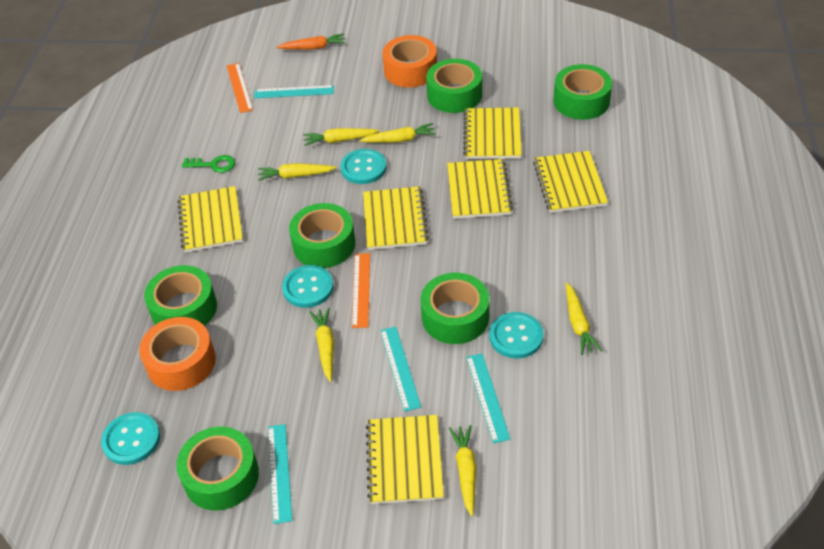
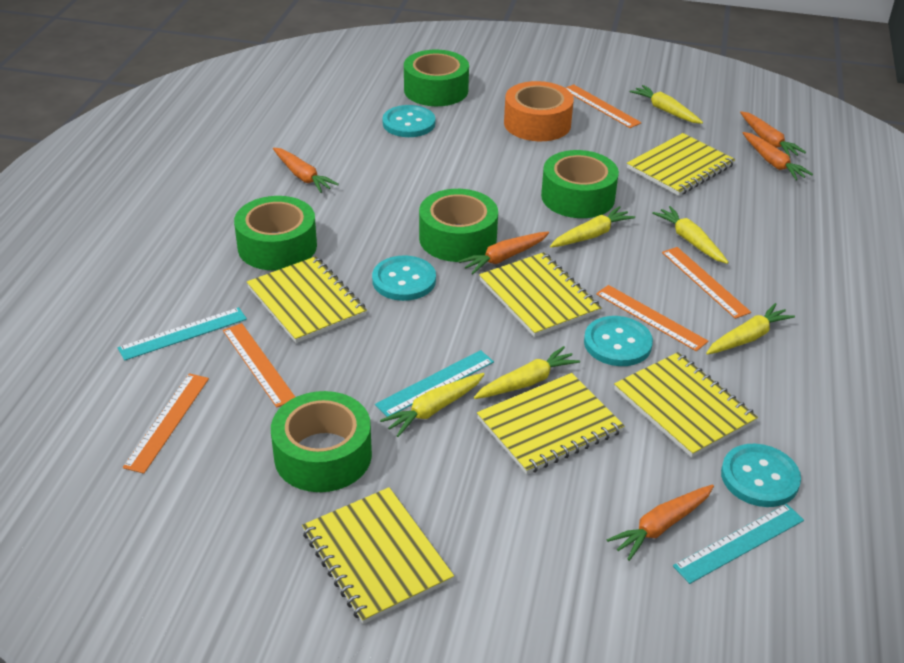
green key: [182,155,235,173] = 1 -> none = 0
green tape: [144,265,217,326] [176,427,259,511] [289,203,355,268] [421,273,489,344] [426,59,482,113] [553,64,612,120] = 6 -> [234,196,317,270] [271,391,372,492] [404,50,469,106] [419,189,498,262] [541,150,619,218] = 5
orange carrot: [276,34,346,50] = 1 -> [273,148,339,193] [458,231,549,274] [607,485,714,561] [740,111,806,157] [743,132,813,180] = 5
orange ruler: [227,63,253,113] [352,253,370,328] = 2 -> [123,373,209,473] [223,323,295,408] [566,84,641,128] [596,285,708,351] [662,247,751,319] = 5
orange tape: [139,317,216,391] [382,35,437,87] = 2 -> [504,81,574,141] = 1
turquoise ruler: [254,85,334,98] [268,424,292,524] [380,327,421,412] [466,354,510,443] = 4 -> [118,307,247,361] [375,350,494,417] [673,504,804,584] = 3

